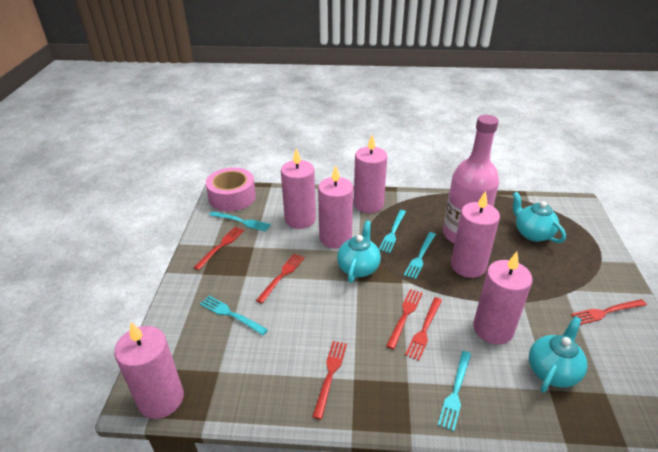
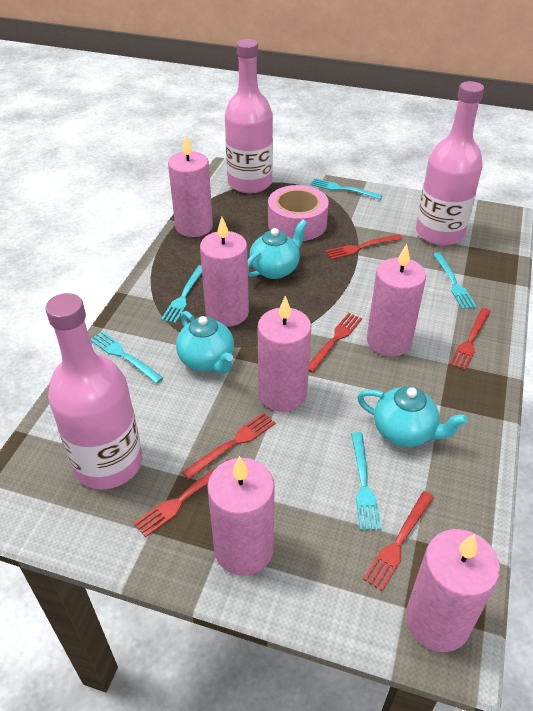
pink bottle: [443,115,499,244] = 1 -> [45,293,142,489] [225,39,273,193] [416,81,484,246] = 3

